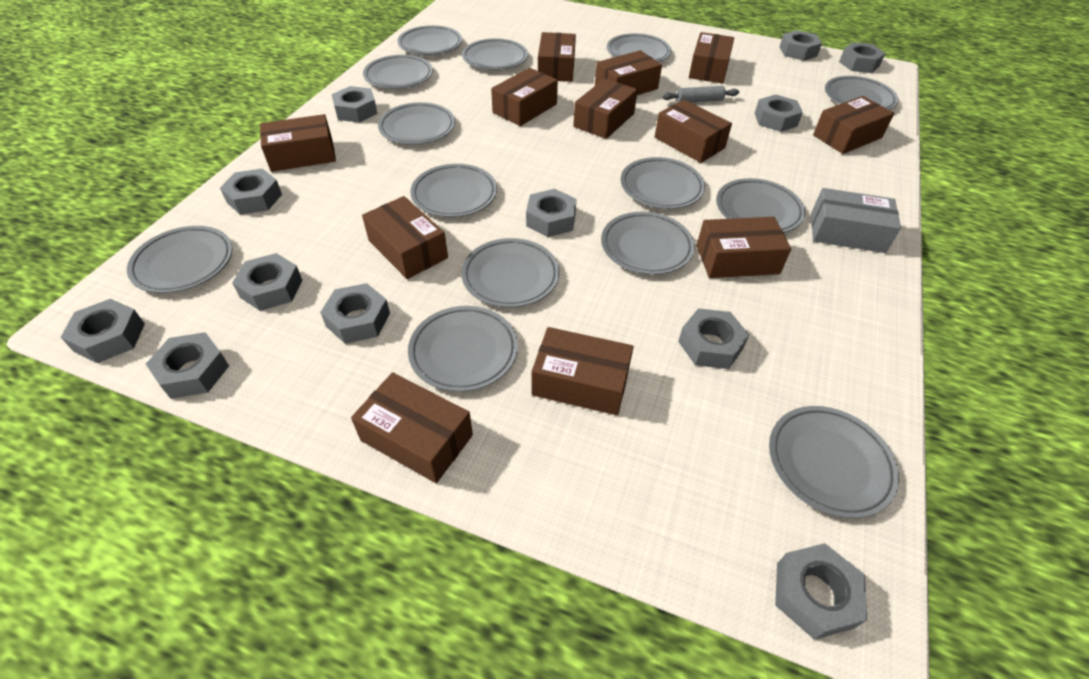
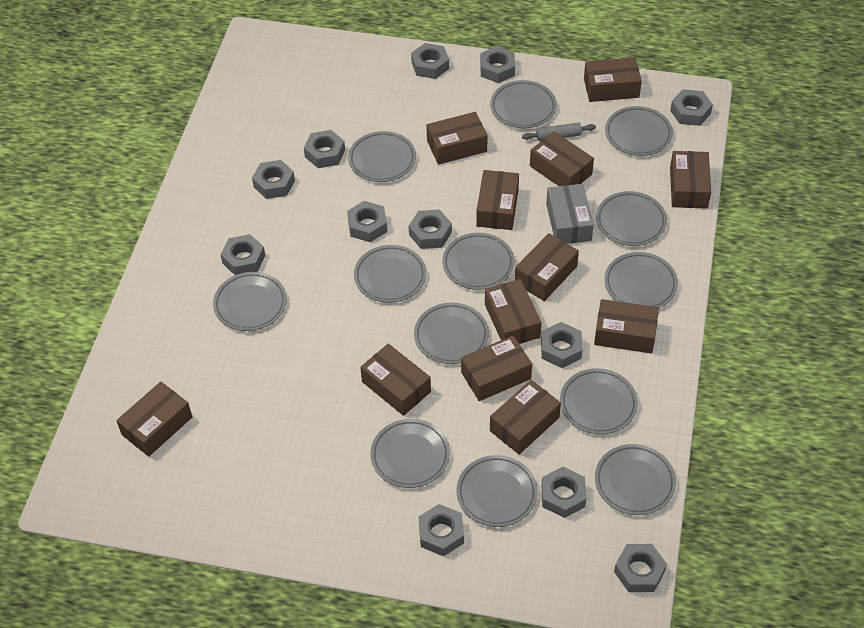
grey plate: [127,226,233,293] [363,55,433,89] [378,102,455,145] [398,25,462,55] [408,306,518,392] [410,164,497,217] [461,238,559,308] [462,38,528,70] [601,212,695,275] [607,33,671,62] [621,157,705,209] [716,178,805,233] [769,406,899,518] [825,76,898,110] = 14 -> [213,272,287,331] [348,131,416,182] [354,245,426,303] [371,419,450,488] [414,303,489,364] [442,233,514,290] [456,455,538,527] [490,80,557,128] [560,368,638,434] [595,444,676,515] [596,191,667,246] [604,252,678,308] [605,106,673,156] = 13

